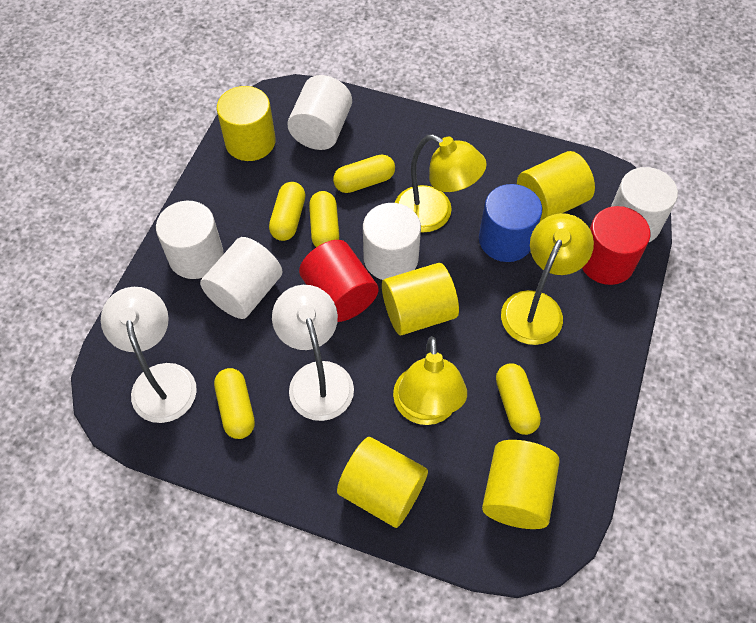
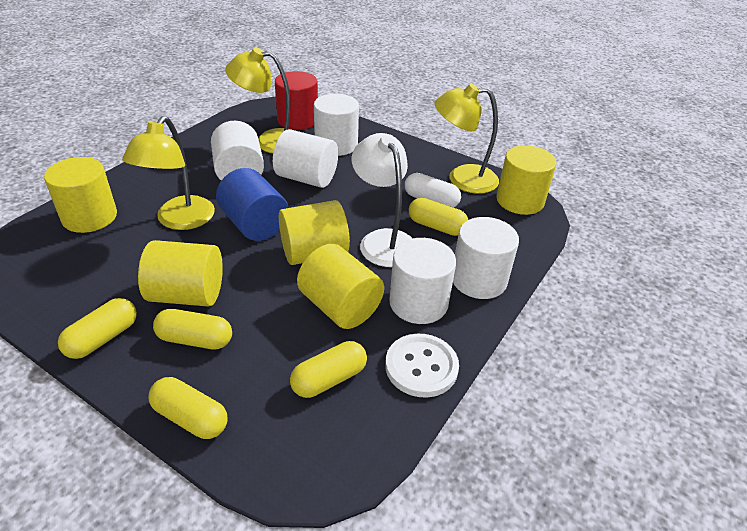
red cylinder: [299,240,378,322] [582,206,651,285] = 2 -> [275,71,318,130] = 1
white button: none = 0 -> [385,334,459,398] = 1
white capsule: none = 0 -> [405,173,461,208] = 1
white lamp: [101,287,197,423] [272,285,354,421] = 2 -> [352,133,413,267] = 1

